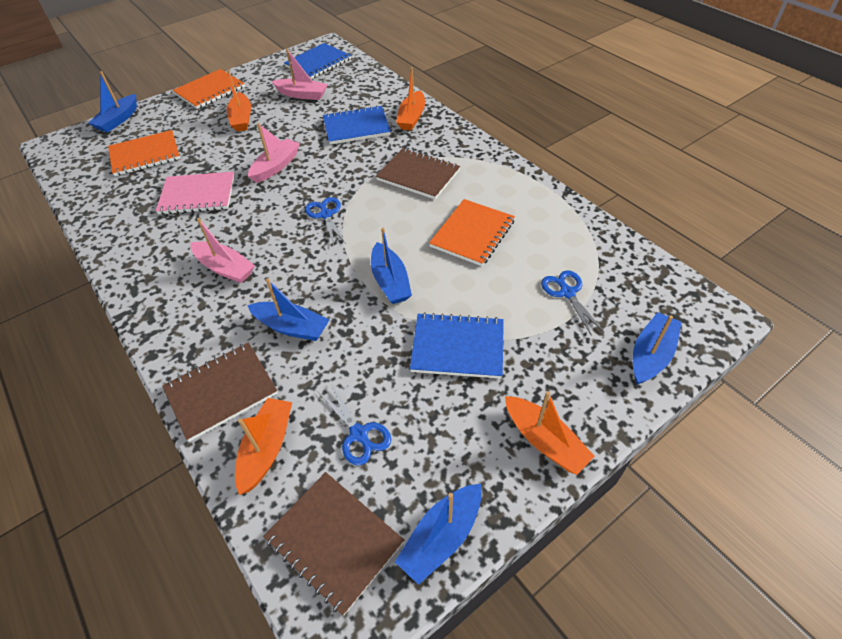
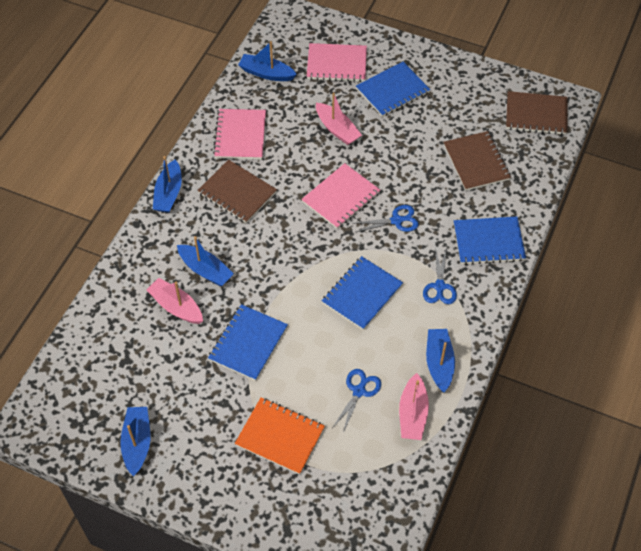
blue notebook: [284,43,351,79] [323,105,391,145] [410,312,504,379] = 3 -> [208,304,288,381] [322,256,403,330] [356,62,430,117] [454,216,526,265] = 4
orange boat: [227,69,251,132] [235,398,292,495] [396,67,425,131] [505,391,595,475] = 4 -> none = 0
orange notebook: [108,130,180,176] [173,69,245,109] [429,199,515,266] = 3 -> [235,398,325,475] = 1
pink notebook: [156,172,235,215] = 1 -> [213,109,266,159] [301,163,380,229] [307,43,367,82] = 3

